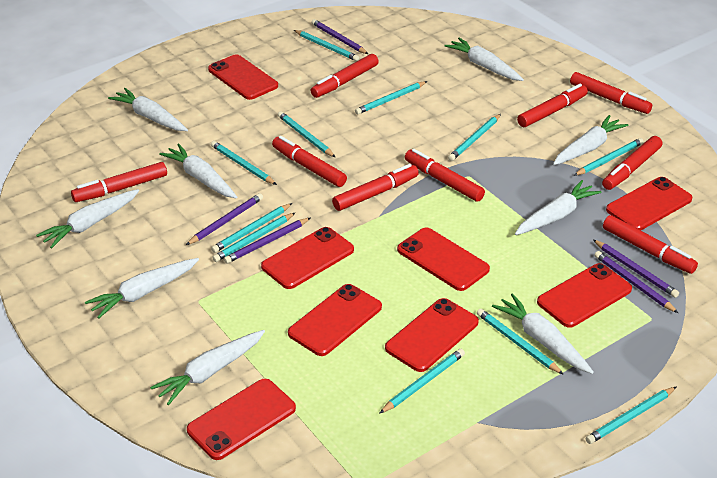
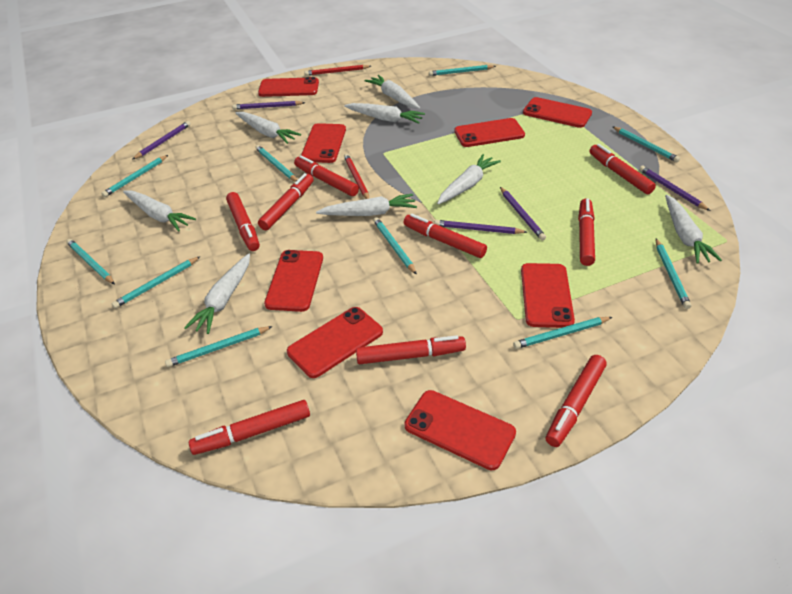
red pencil: none = 0 -> [304,65,371,76] [344,154,369,199] = 2
turquoise pencil: [211,141,277,185] [211,203,292,253] [212,213,295,262] [278,111,335,157] [294,30,359,61] [355,81,427,115] [379,349,465,414] [448,114,501,161] [477,309,564,375] [574,138,644,176] [586,387,676,444] = 11 -> [66,239,115,284] [101,155,168,197] [112,256,201,308] [165,326,273,367] [255,145,297,182] [373,217,417,275] [429,65,496,76] [513,317,612,349] [612,126,680,162] [656,239,691,309] = 10
white carrot: [36,189,139,248] [85,258,199,319] [108,88,188,131] [150,330,265,405] [159,143,237,198] [444,38,524,81] [492,293,594,374] [515,180,601,235] [553,115,629,165] = 9 -> [123,191,196,232] [184,253,250,334] [236,112,301,144] [316,194,417,216] [344,103,425,124] [364,75,420,109] [437,154,501,204] [665,195,722,264] = 8

